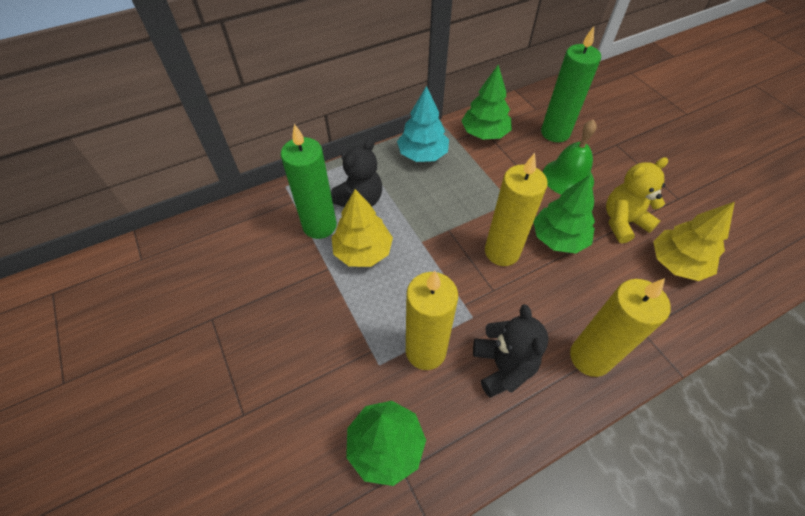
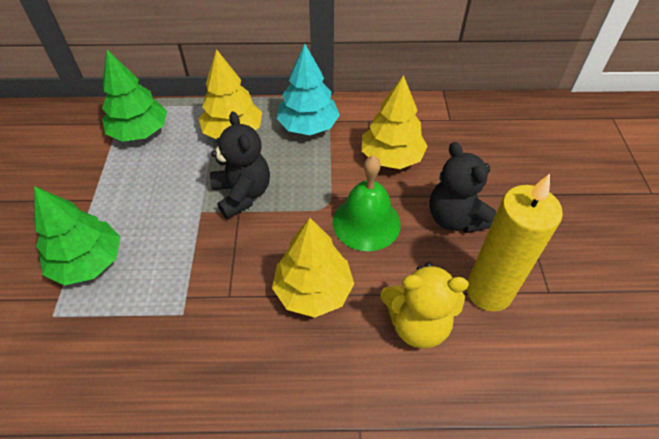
green candle: [281,124,337,239] [541,26,601,142] = 2 -> none = 0
green tree: [346,401,426,486] [461,65,512,140] [534,175,595,254] = 3 -> [34,186,120,285] [102,50,167,142] = 2
yellow candle: [406,271,458,370] [485,153,548,266] [570,278,671,377] = 3 -> [466,174,563,311] = 1
yellow tree: [332,189,393,267] [653,202,735,281] = 2 -> [199,49,262,139] [272,218,354,317] [362,75,428,169] = 3

